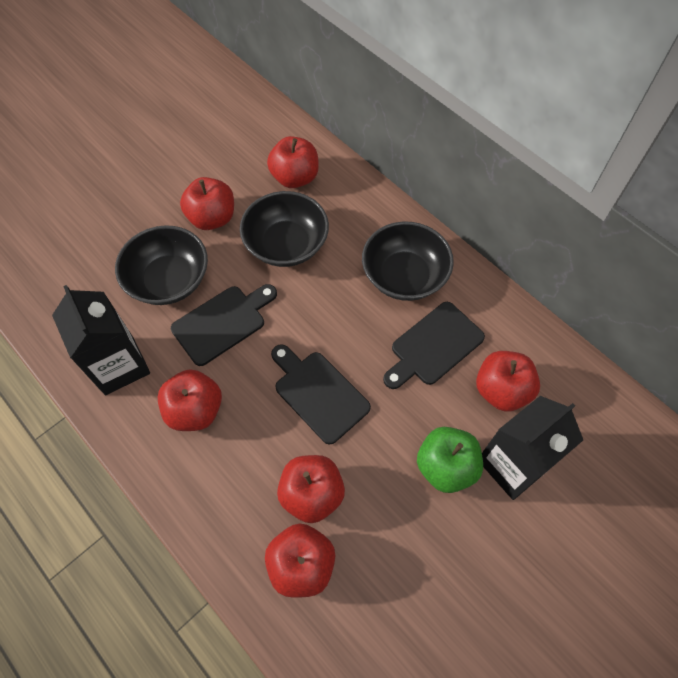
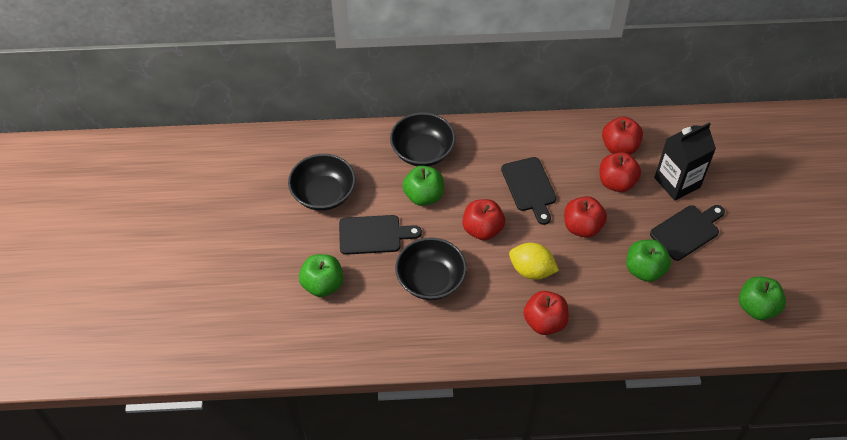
black carton: [52,285,150,395] [482,396,583,500] = 2 -> [654,123,716,201] = 1
green apple: [417,427,483,493] = 1 -> [299,254,343,297] [402,165,444,206] [627,239,671,282] [739,276,786,320] = 4
red apple: [157,369,222,431] [180,177,234,230] [265,523,336,598] [267,136,319,188] [277,455,345,523] [476,351,540,411] = 6 -> [462,199,505,240] [523,291,569,335] [564,196,607,238] [600,152,641,192] [602,116,643,155] = 5
yellow lemon: none = 0 -> [509,243,559,280] = 1

